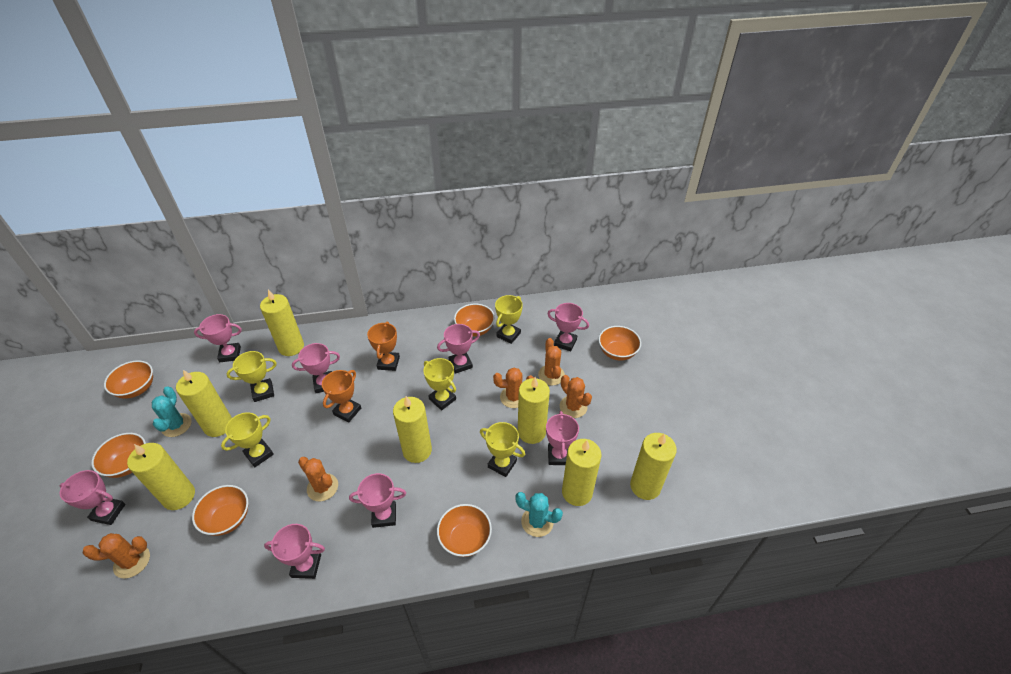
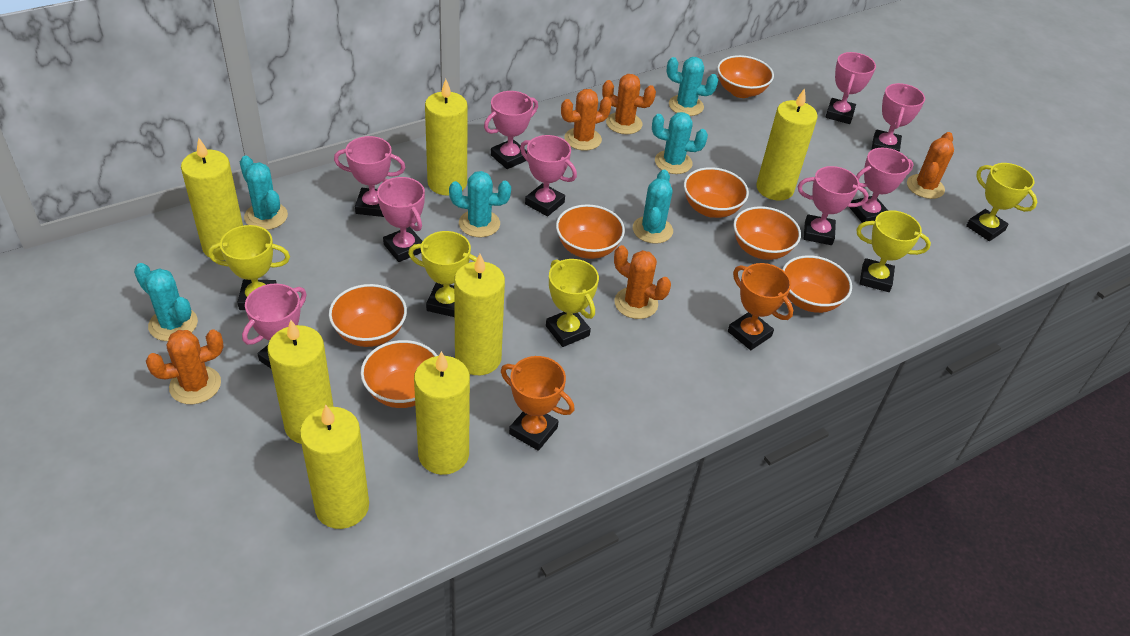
orange bowl: [91,433,146,478] [104,360,153,399] [192,485,248,536] [437,504,492,557] [454,304,495,336] [599,326,641,361] = 6 -> [329,284,407,347] [361,340,438,408] [556,204,625,259] [684,167,749,218] [717,55,774,98] [733,206,801,260] [782,255,852,313] = 7
pink trophy: [59,470,125,525] [194,314,242,362] [264,524,325,579] [292,343,340,393] [349,473,406,528] [437,324,480,374] [546,411,579,465] [547,303,589,351] = 8 -> [242,284,307,368] [334,136,406,217] [377,177,425,262] [484,91,538,169] [520,135,577,216] [798,166,869,245] [825,52,876,124] [849,148,914,223] [871,83,925,151] = 9
turquoise cactus: [152,387,192,437] [515,492,563,537] = 2 -> [134,263,198,341] [240,156,288,230] [449,171,511,237] [633,170,673,244] [652,112,708,174] [666,57,718,116] = 6

